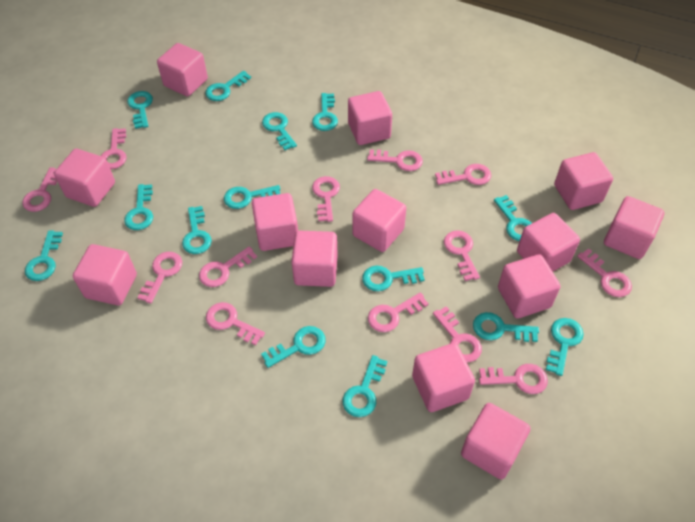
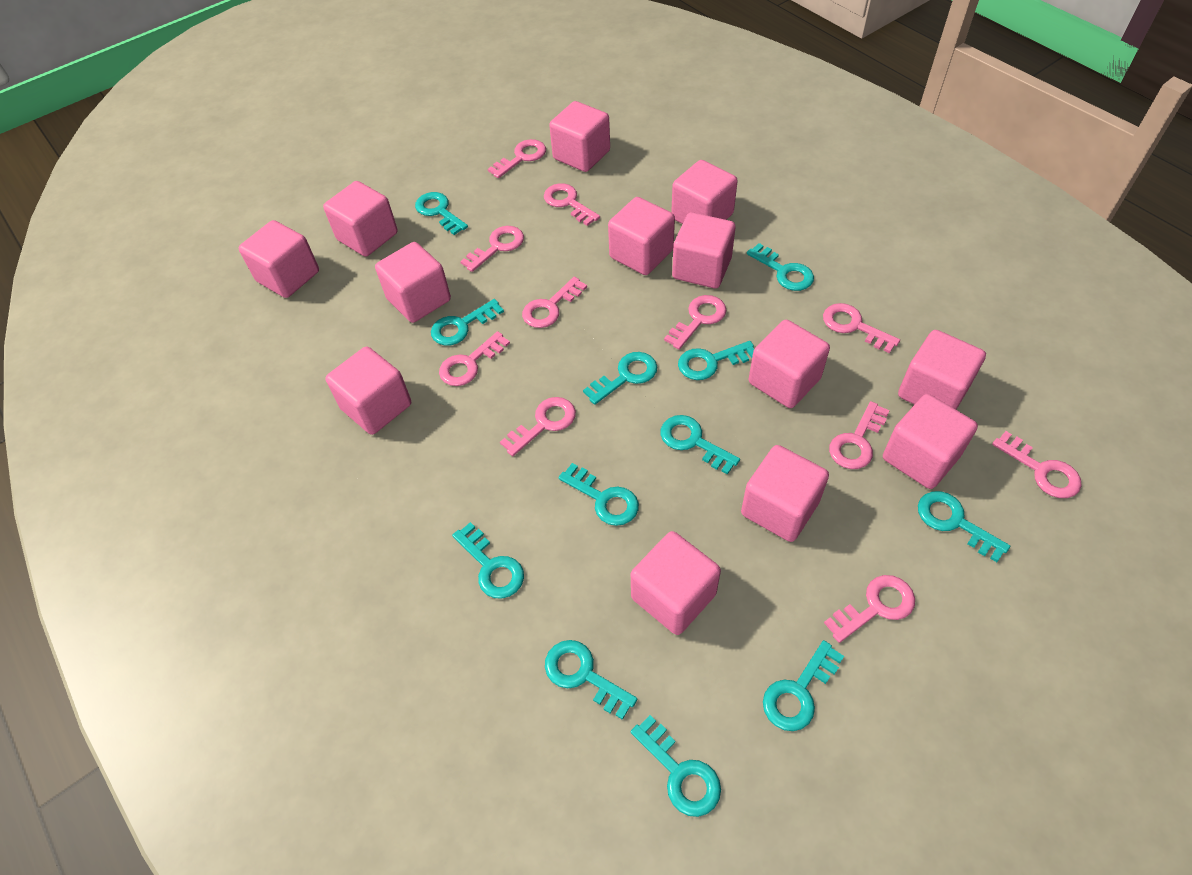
pink key: [22,167,57,212] [101,128,127,169] [137,252,182,304] [199,246,257,287] [206,302,265,345] [312,176,340,222] [367,149,423,171] [368,292,429,332] [433,306,482,362] [435,164,491,185] [444,230,480,281] [479,364,548,394] [577,248,632,297] = 13 -> [439,331,510,386] [460,226,524,272] [488,139,546,178] [500,397,576,456] [522,277,587,328] [544,183,600,226] [664,295,727,350] [823,303,900,353] [824,575,915,643] [829,401,890,469] [992,431,1082,498] = 11
turquoise key: [25,230,63,281] [124,184,153,230] [127,91,153,129] [182,206,212,254] [205,71,251,101] [224,185,281,209] [261,326,326,368] [262,112,297,150] [312,93,338,131] [343,355,387,417] [362,266,425,291] [473,312,539,342] [494,195,532,241] [546,318,584,376] = 14 -> [415,192,468,235] [431,299,504,346] [452,522,524,599] [545,640,637,720] [558,463,639,526] [583,352,657,405] [631,715,721,817] [660,415,740,475] [678,341,754,380] [747,243,814,291] [763,640,844,731] [918,491,1010,562] = 12

